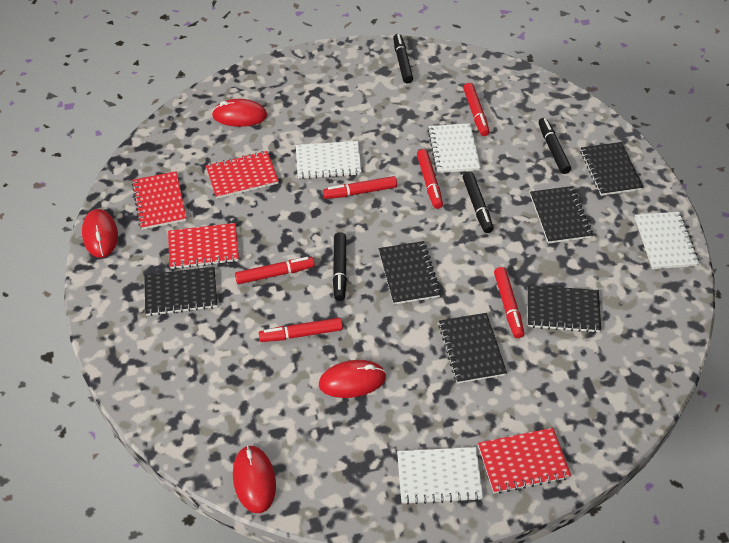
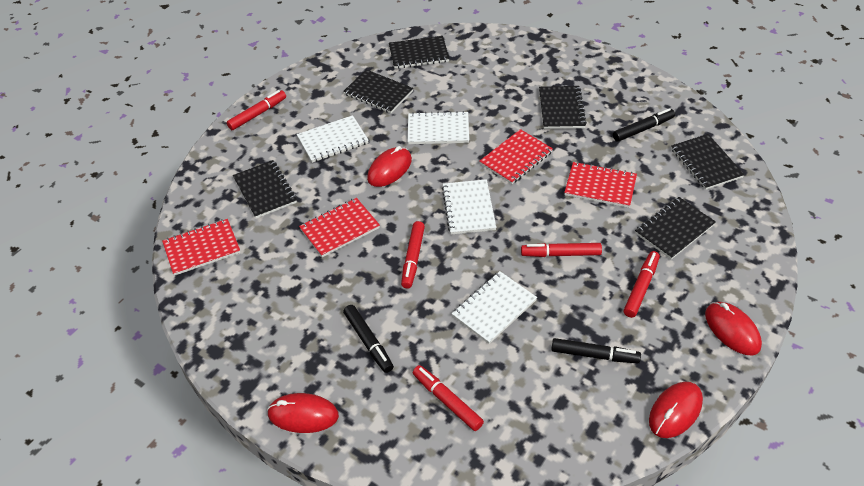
black marker: [333,232,347,301] [393,34,413,83] [463,172,493,233] [538,118,571,174] = 4 -> [343,305,394,373] [551,338,641,363] [613,108,675,142] = 3
red marker: [235,257,315,284] [259,318,343,342] [323,176,397,199] [417,149,443,209] [463,83,490,136] [494,267,524,338] = 6 -> [227,90,286,130] [401,221,425,289] [413,365,484,431] [521,243,602,257] [623,251,660,318] = 5

